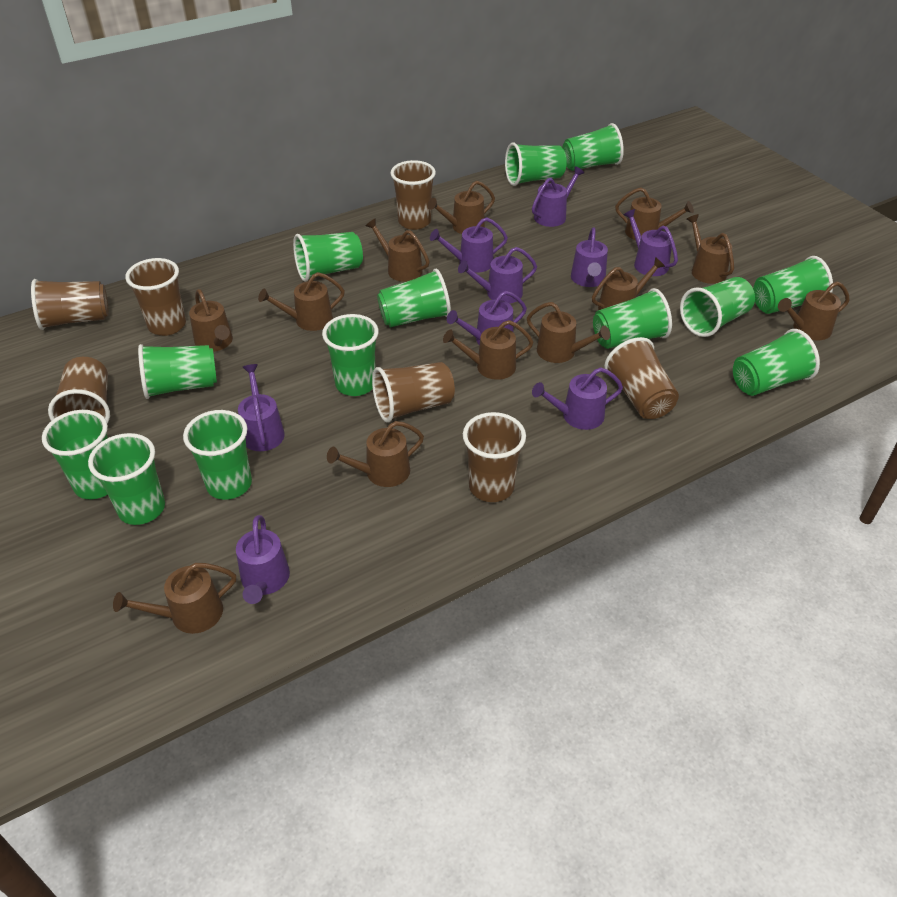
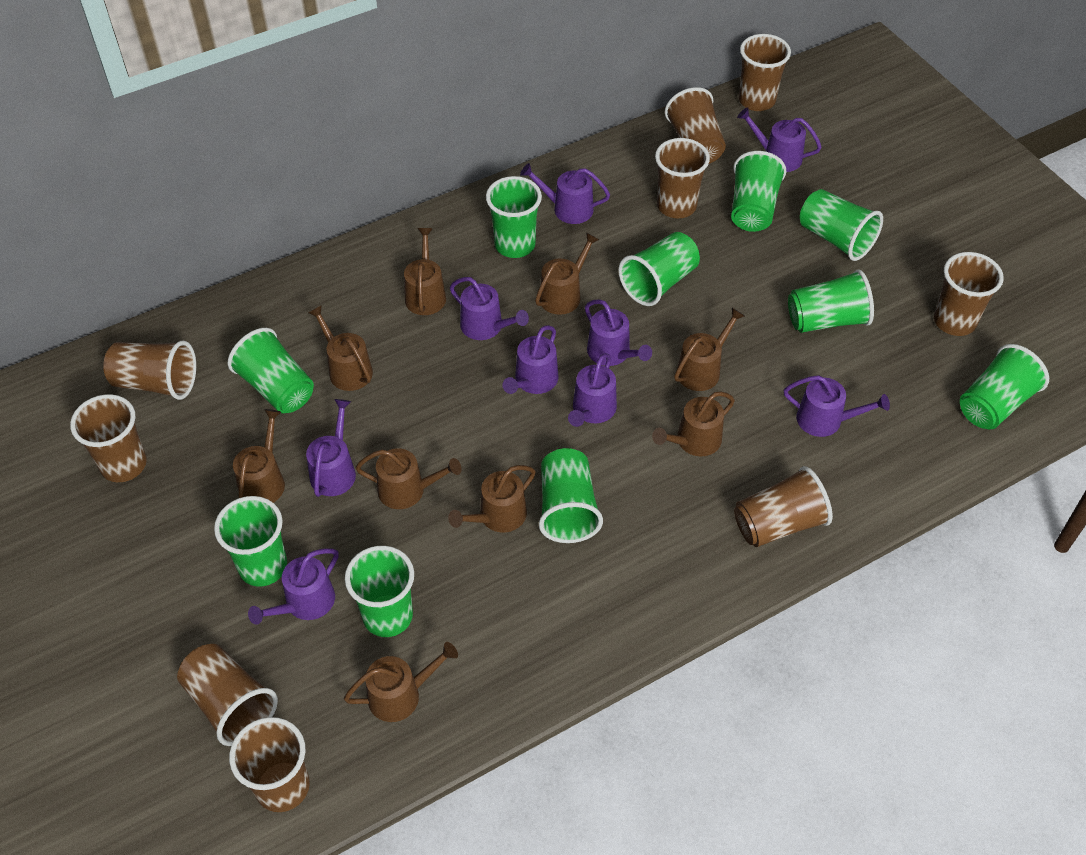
brown cup: [31,279,109,330] [48,357,110,424] [125,258,186,336] [372,362,455,423] [390,160,436,230] [463,412,526,502] [604,337,679,419] = 7 -> [70,394,147,482] [103,341,196,400] [177,644,278,746] [229,717,310,812] [655,138,710,218] [665,87,726,164] [734,466,833,547] [739,34,791,111] [934,252,1004,336] = 9
brown watering can: [113,563,236,634] [189,289,233,352] [258,272,345,331] [327,421,424,487] [366,218,430,282] [427,181,495,234] [443,320,533,380] [527,302,610,363] [592,257,665,310] [615,187,694,240] [687,214,734,284] [778,281,850,340] = 12 -> [233,409,285,503] [308,305,373,391] [344,642,458,722] [355,448,462,509] [404,228,446,315] [448,465,535,533] [535,232,599,315] [652,391,735,456] [674,308,745,391] = 9
green cup: [42,410,108,499] [88,433,165,525] [138,344,217,399] [183,410,252,500] [293,232,363,282] [322,314,379,396] [377,268,451,327] [505,143,567,186] [563,123,624,171] [593,288,672,349] [680,277,755,337] [733,329,820,396] [753,256,833,314] = 13 -> [214,496,287,587] [228,328,314,413] [345,546,414,637] [486,176,542,258] [539,448,603,543] [619,232,700,306] [731,151,786,232] [788,269,874,333] [800,189,883,261] [960,344,1049,429] = 10

